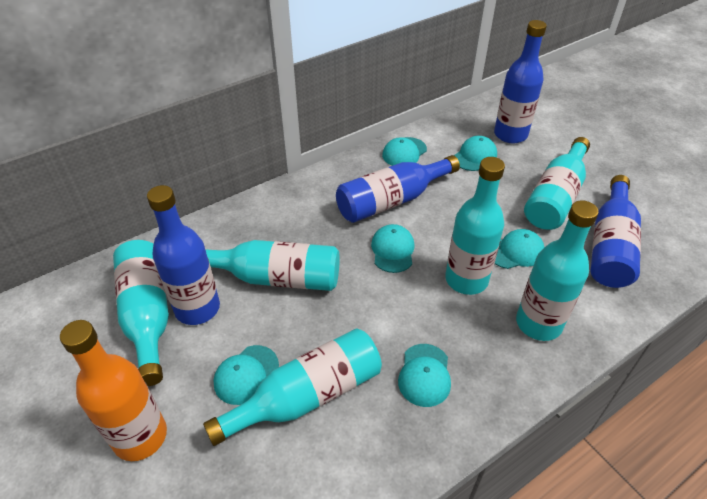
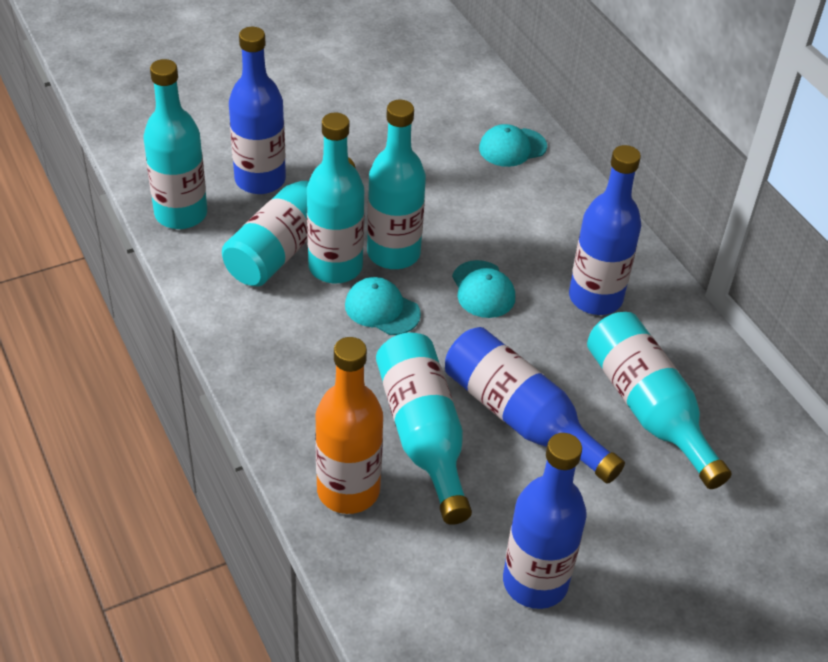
turquoise cap: [214,345,279,405] [371,224,415,273] [382,137,427,166] [398,344,451,407] [454,136,497,171] [494,229,545,269] = 6 -> [345,277,421,335] [452,260,515,318] [479,124,547,167] = 3

